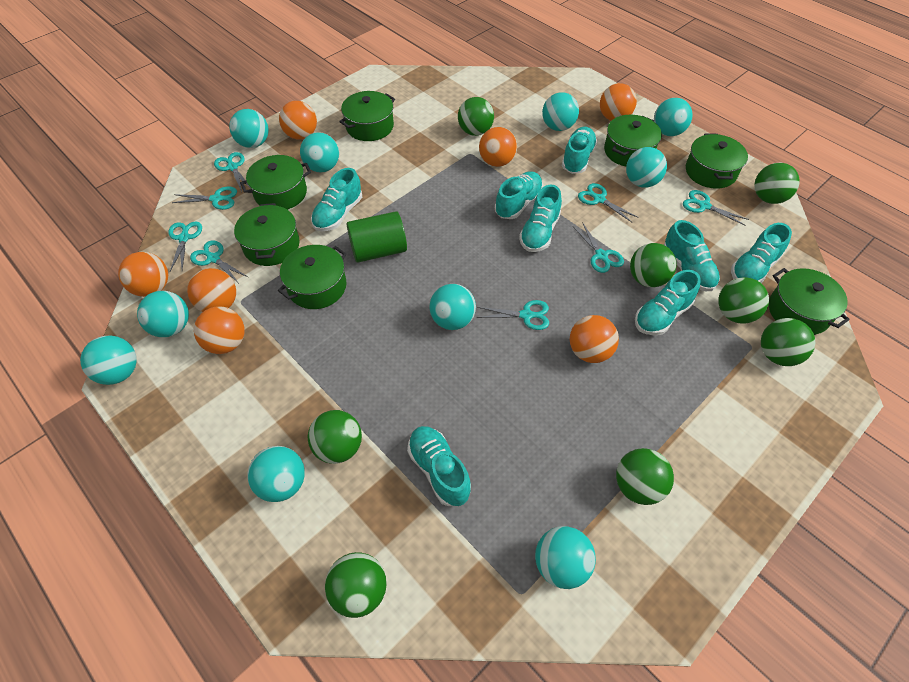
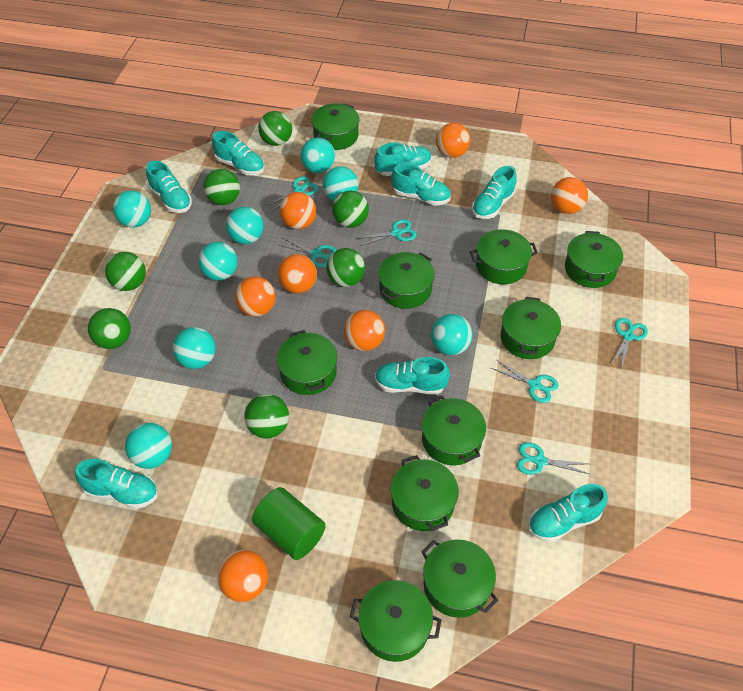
green ball: [308,410,362,464] [325,552,386,618] [458,97,494,136] [616,448,674,505] [630,243,677,287] [718,277,769,324] [754,163,800,204] [761,318,815,366] = 8 -> [88,308,131,349] [105,252,146,291] [203,169,240,205] [244,394,289,439] [258,111,292,146] [326,248,365,287] [332,191,369,228] = 7
green pot: [234,203,300,266] [240,155,311,210] [278,245,347,309] [339,91,395,141] [604,115,662,166] [686,134,748,189] [769,268,850,335] = 7 -> [277,330,337,395] [311,103,359,150] [350,580,442,662] [378,252,435,309] [391,455,459,531] [421,539,498,618] [422,396,486,465] [470,229,538,284] [501,297,561,359] [565,231,623,288] = 10
turquoise ball: [80,336,137,385] [137,291,189,337] [229,109,269,148] [247,446,305,502] [300,132,339,173] [430,284,476,330] [535,526,596,589] [542,92,579,131] [626,147,667,188] [654,98,693,136] = 10 -> [113,190,151,228] [125,423,172,469] [173,327,216,369] [198,242,238,281] [226,207,264,244] [301,138,335,173] [323,166,359,201] [431,314,473,355] = 8
turquoise scissors: [168,222,202,271] [172,187,237,210] [190,241,248,282] [214,152,249,192] [477,300,549,330] [573,222,624,273] [578,183,639,223] [683,190,749,226] = 8 -> [266,176,319,211] [279,237,336,268] [357,219,417,246] [491,360,558,403] [517,442,589,475] [611,318,648,370] = 6

